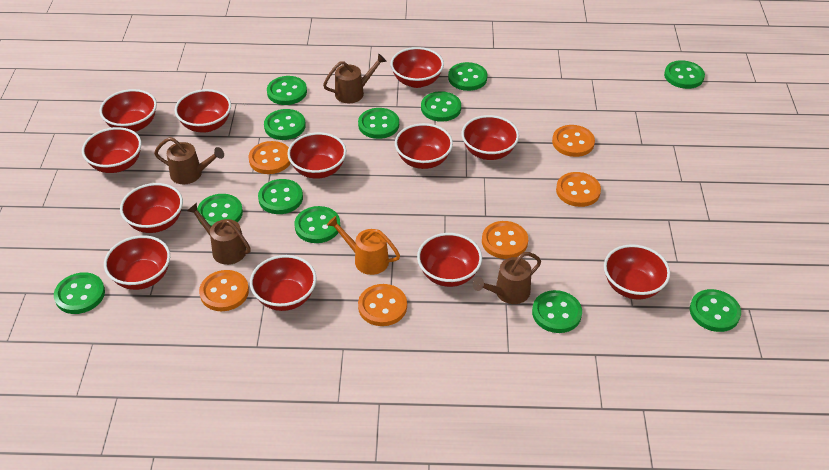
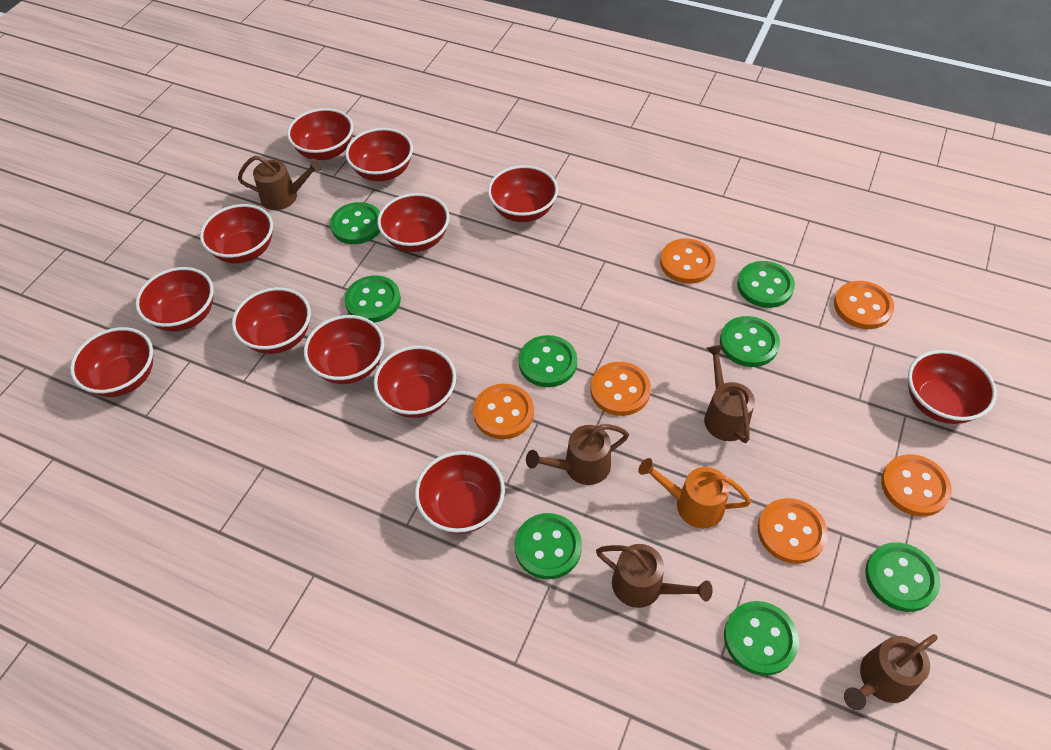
brown watering can: [154,137,224,184] [187,203,251,265] [323,54,387,103] [473,252,541,304] = 4 -> [238,156,322,210] [526,424,629,485] [596,544,713,608] [704,345,755,443] [844,634,938,710] = 5
green button: [54,272,105,314] [197,194,243,227] [258,179,303,214] [264,109,306,140] [267,76,307,105] [294,206,341,243] [358,108,399,139] [421,91,461,122] [448,62,487,91] [532,290,582,333] [664,60,705,89] [690,289,741,332] = 12 -> [330,202,380,244] [344,275,401,323] [515,513,582,579] [519,335,577,387] [720,316,780,367] [724,601,799,676] [737,261,795,308] [865,542,940,612] = 8

